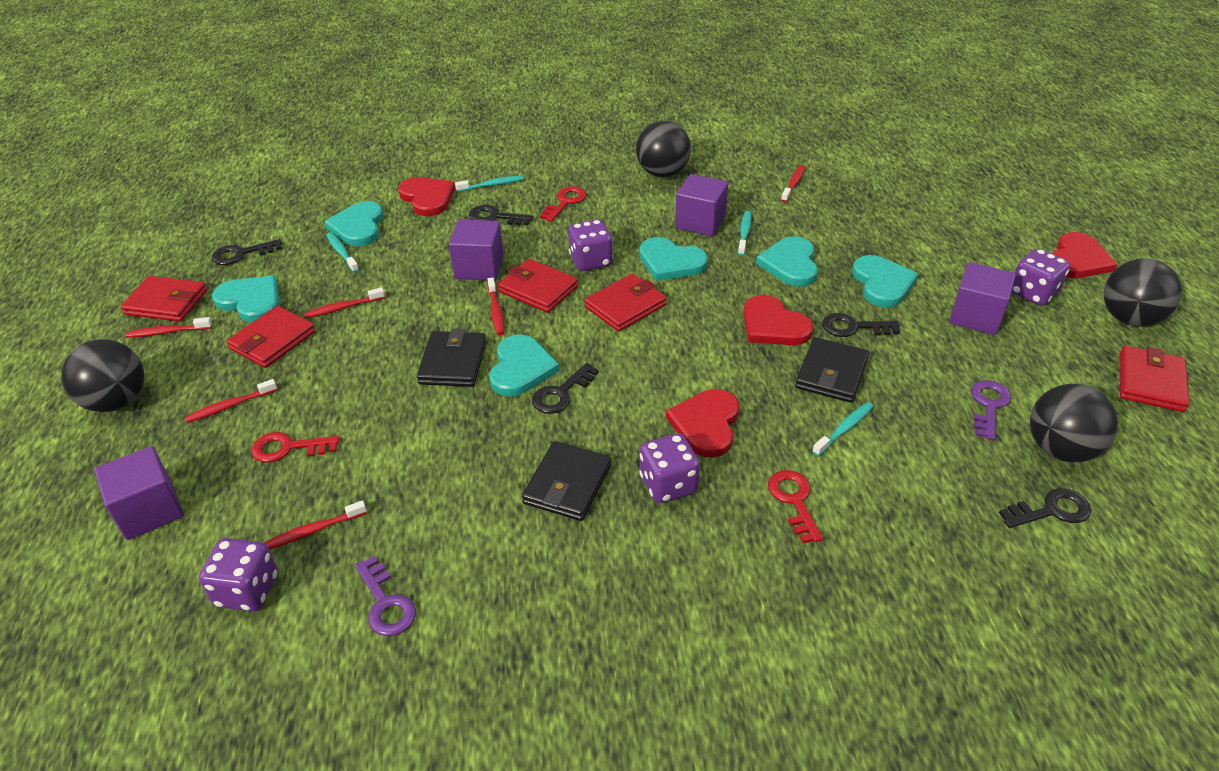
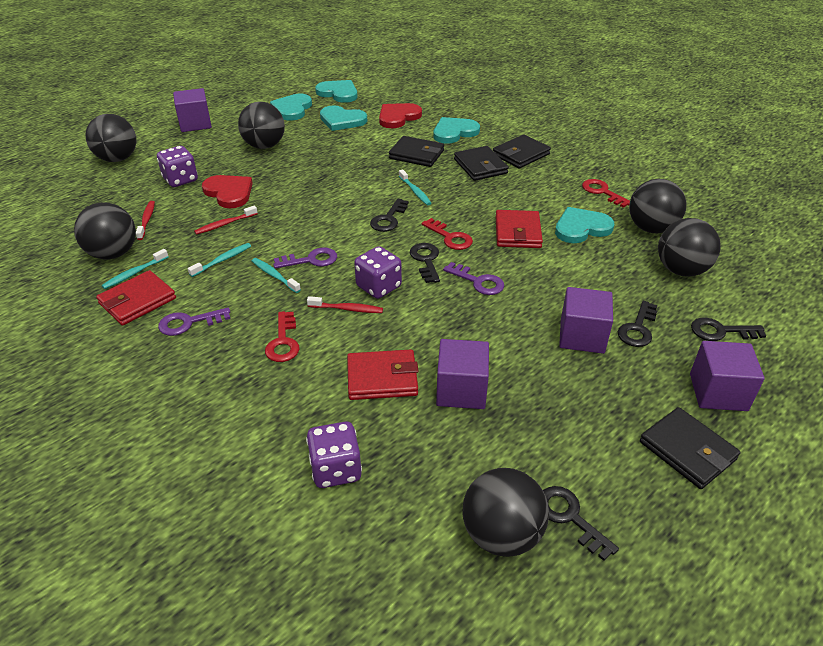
black ball: [62,339,144,412] [636,121,691,177] [1030,384,1118,462] [1104,259,1182,327] = 4 -> [74,202,136,259] [86,114,136,162] [238,102,285,149] [462,468,549,557] [629,179,686,233] [658,218,721,277] = 6
black wallet: [417,328,486,387] [522,441,611,521] [795,337,869,403] = 3 -> [389,136,444,167] [454,146,509,181] [493,134,551,169] [640,407,741,489] = 4
purple dice: [199,538,278,611] [568,219,613,271] [639,433,700,503] [1012,248,1070,306] = 4 -> [157,146,198,187] [306,422,362,488] [354,246,402,299] = 3
purple key: [355,556,416,636] [971,380,1011,440] = 2 -> [158,307,231,336] [273,248,337,269] [443,262,504,295] = 3
red heart: [398,177,455,216] [666,389,740,457] [743,295,813,345] [1052,232,1117,278] = 4 -> [202,175,253,208] [379,103,422,128] = 2
red toothbrush: [125,317,212,338] [185,379,277,423] [264,500,367,549] [304,287,385,319] [487,278,504,335] [781,165,805,202] = 6 -> [136,201,155,240] [194,206,258,235] [307,296,383,313] = 3
red wallet: [121,276,207,322] [227,306,316,368] [498,259,578,313] [585,274,667,332] [1119,346,1189,412] = 5 -> [96,270,176,326] [347,349,418,400] [496,210,543,248] = 3
turquoise heart: [212,276,280,322] [324,201,384,246] [489,335,560,396] [639,237,708,281] [756,236,818,286] [852,255,918,307] = 6 -> [270,94,312,121] [315,80,358,103] [320,105,367,131] [433,117,480,144] [555,207,614,243] = 5

